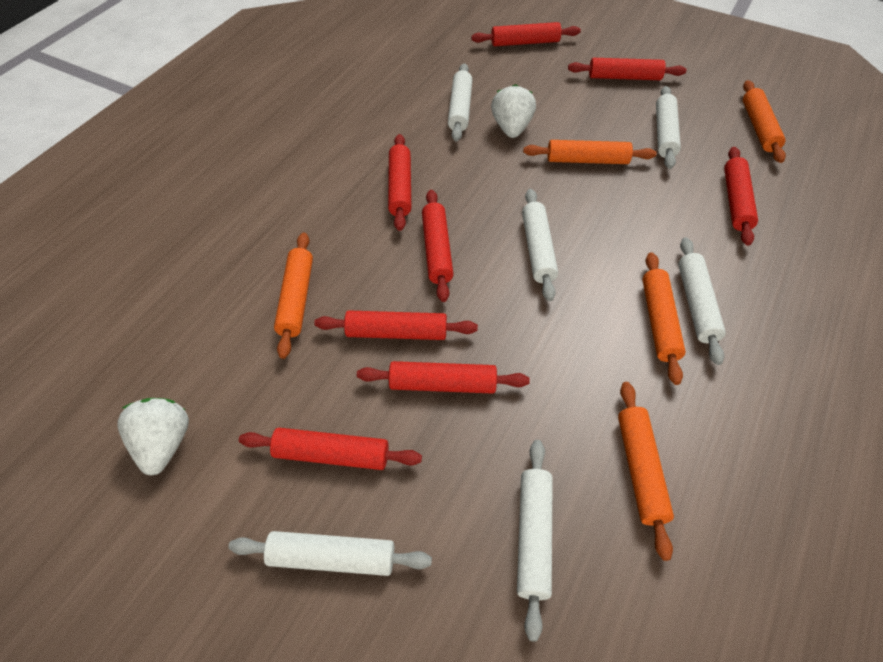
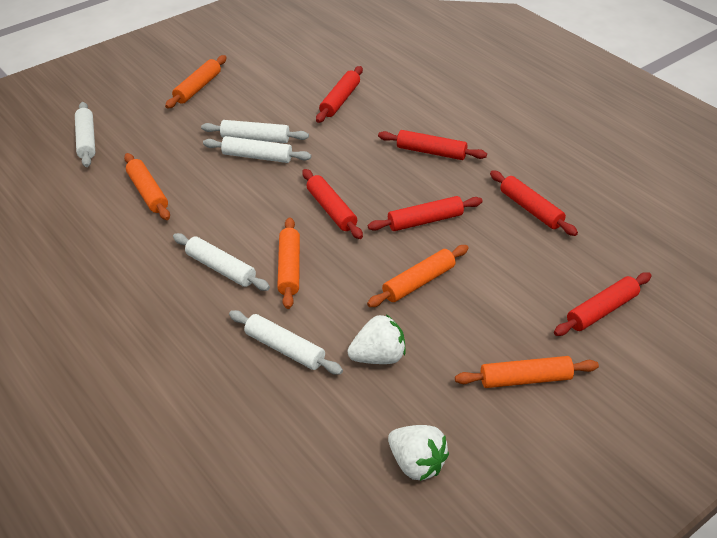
red rolling pin: [239,428,422,470] [314,311,478,340] [357,361,530,394] [388,134,411,231] [422,190,454,302] [471,22,581,47] [568,58,686,80] [724,147,758,246] = 8 -> [302,169,363,239] [316,66,363,123] [368,196,483,231] [378,130,487,160] [490,170,578,236] [554,272,651,336] = 6
white rolling pin: [228,531,432,576] [448,63,472,142] [517,440,553,641] [522,189,558,301] [656,86,681,169] [678,237,726,365] = 6 -> [75,102,95,167] [173,233,270,291] [201,120,309,143] [203,136,311,163] [229,310,343,375] = 5

